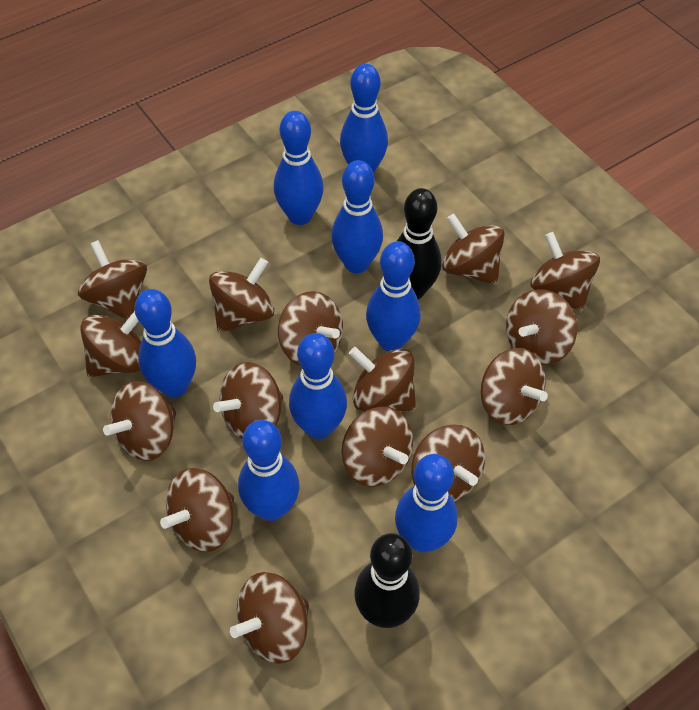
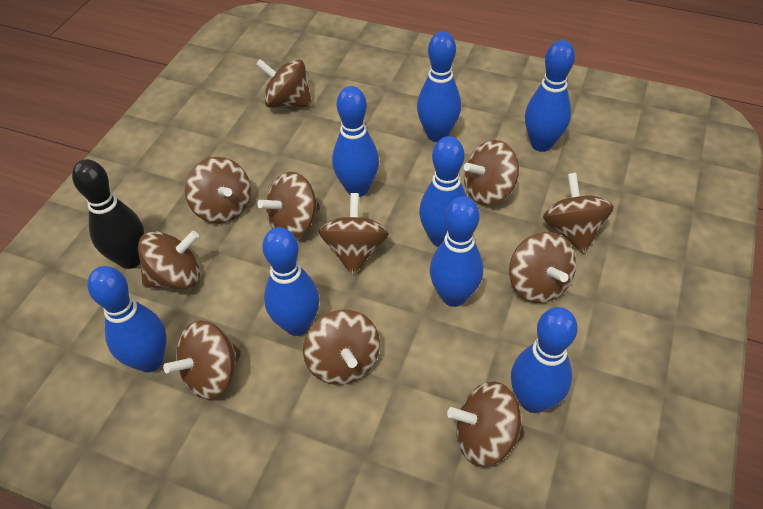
black bowling pin: [354,533,420,628] [397,188,442,299] = 2 -> [72,159,145,269] = 1
brown spinning top: [78,240,147,320] [81,311,142,377] [103,381,177,461] [160,468,234,552] [209,258,274,333] [213,362,283,439] [230,572,309,664] [278,291,343,366] [342,407,413,487] [349,347,416,412] [411,425,485,502] [442,213,505,285] [481,348,548,425] [506,289,577,365] [530,232,600,312] = 15 -> [138,231,200,289] [163,320,241,400] [185,157,251,223] [256,59,312,108] [257,172,320,238] [303,310,380,385] [319,193,389,276] [447,382,525,467] [464,140,519,205] [509,232,576,303] [543,173,614,254] = 11

